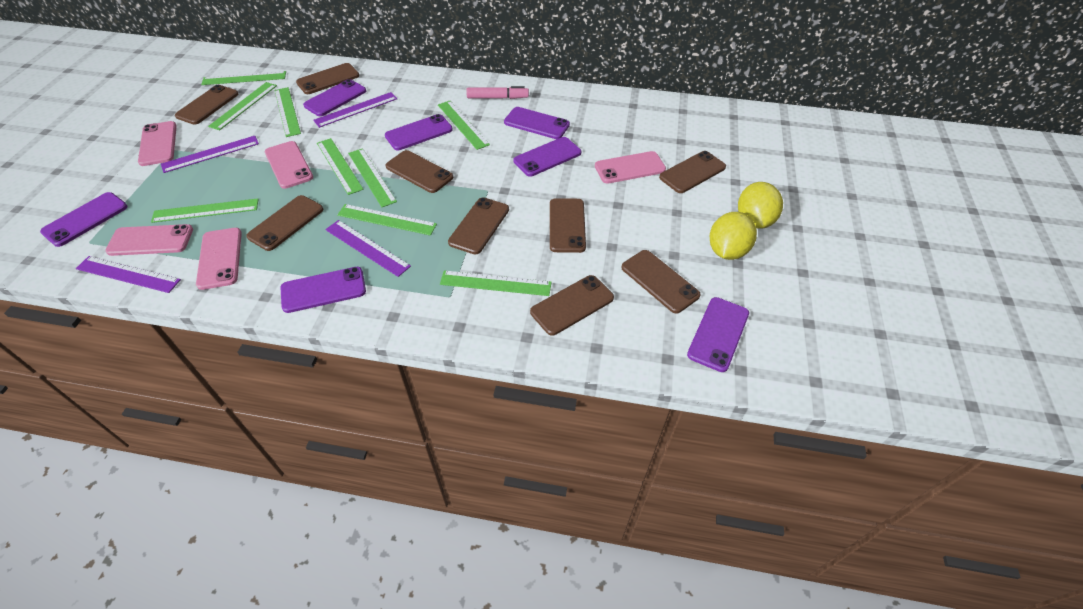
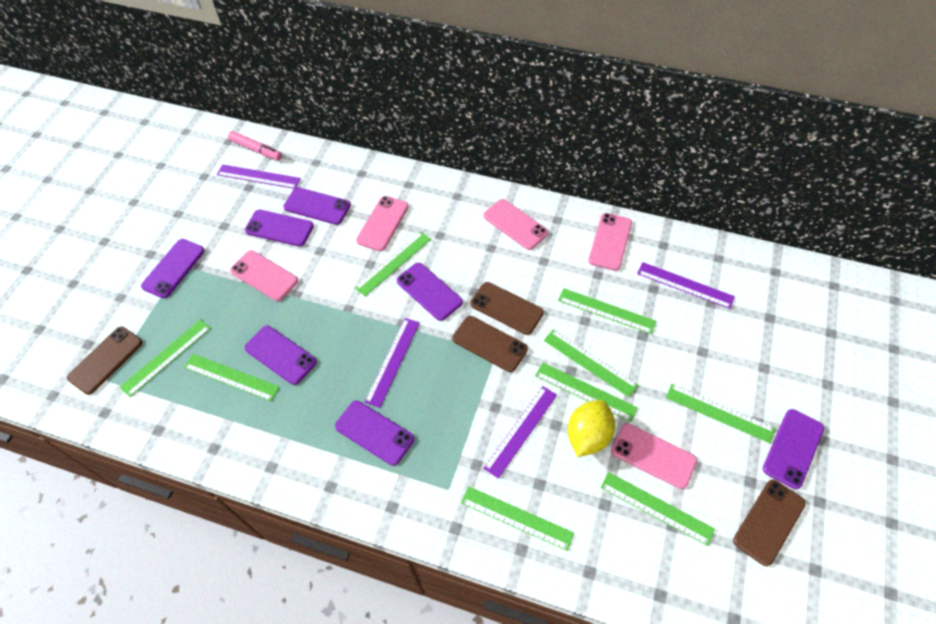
brown phone: [175,85,238,125] [246,195,323,251] [296,63,359,94] [386,150,453,193] [448,197,509,254] [530,275,614,336] [550,198,586,253] [621,250,701,313] [659,151,726,193] = 9 -> [67,327,143,395] [453,316,528,372] [470,282,544,335] [733,479,806,566] = 4
yellow lemon: [710,212,757,260] [738,182,783,229] = 2 -> [568,400,615,457] = 1

